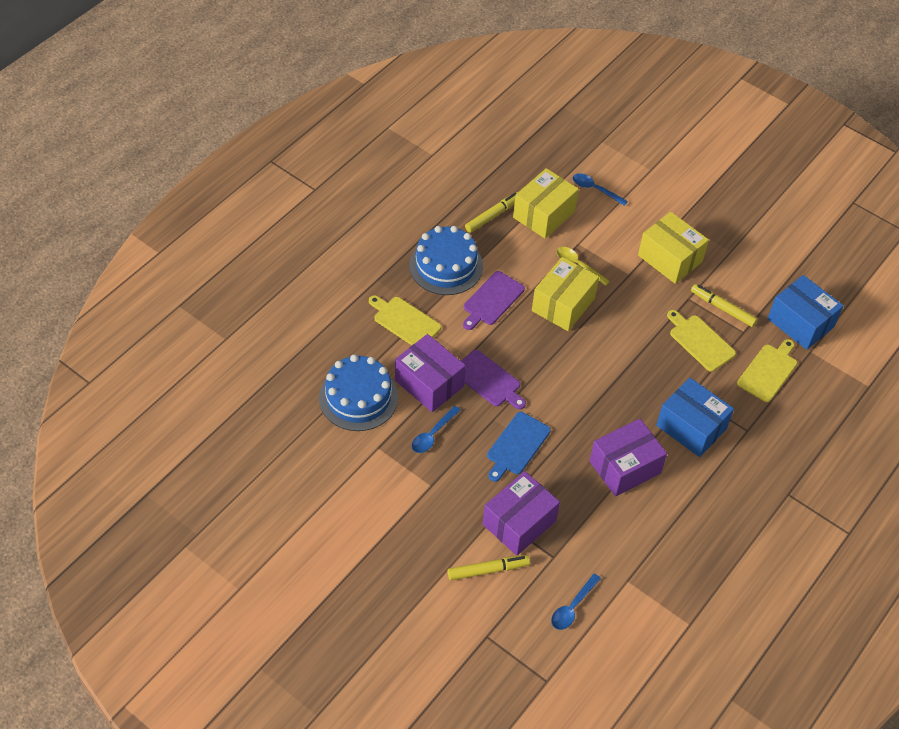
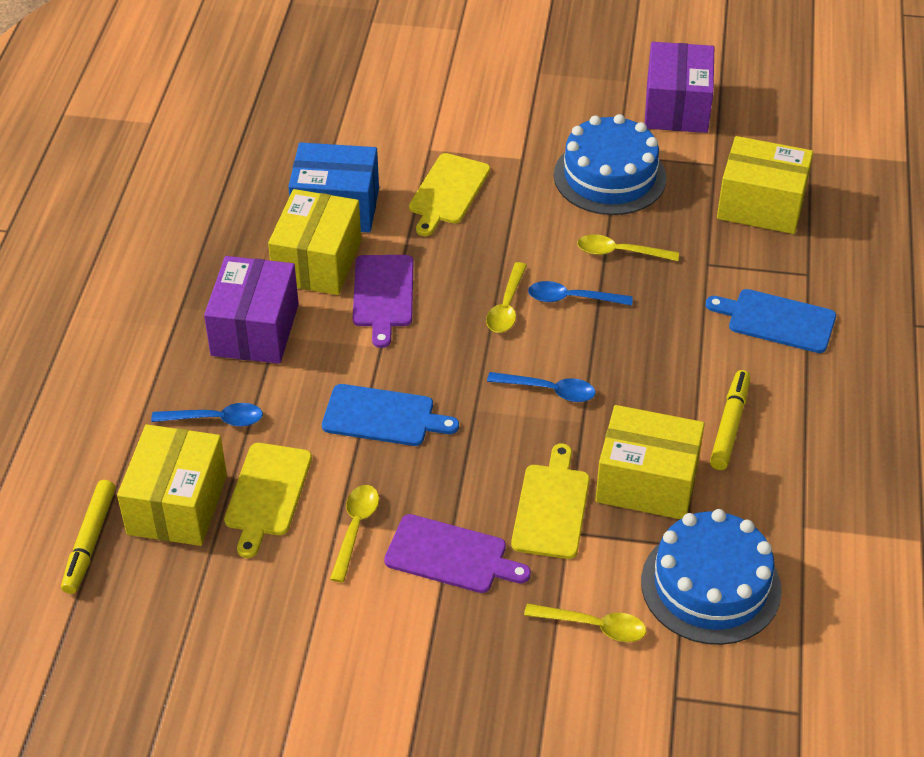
blue box: [656,378,734,457] [768,275,844,350] = 2 -> [288,142,379,232] = 1
blue cutting board: [487,412,551,482] = 1 -> [322,384,459,446] [706,289,836,353] = 2
purple box: [395,334,466,412] [483,471,560,556] [590,419,667,497] = 3 -> [204,256,299,364] [645,42,714,133] = 2
yellow box: [513,168,579,239] [532,257,599,331] [638,212,709,284] = 3 -> [117,424,227,546] [268,189,361,295] [595,405,705,519] [717,136,813,234] = 4
yellow marker: [448,555,530,580] [465,192,518,233] [691,284,757,327] = 3 -> [61,480,115,594] [710,370,750,470] = 2
yellow spoon: [556,247,610,286] = 1 -> [330,485,379,583] [486,262,527,333] [524,603,646,642] [577,234,679,261] = 4

